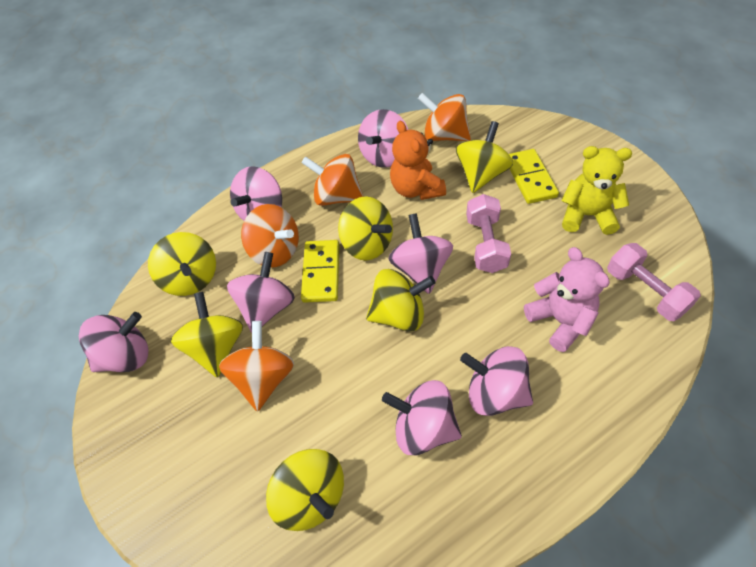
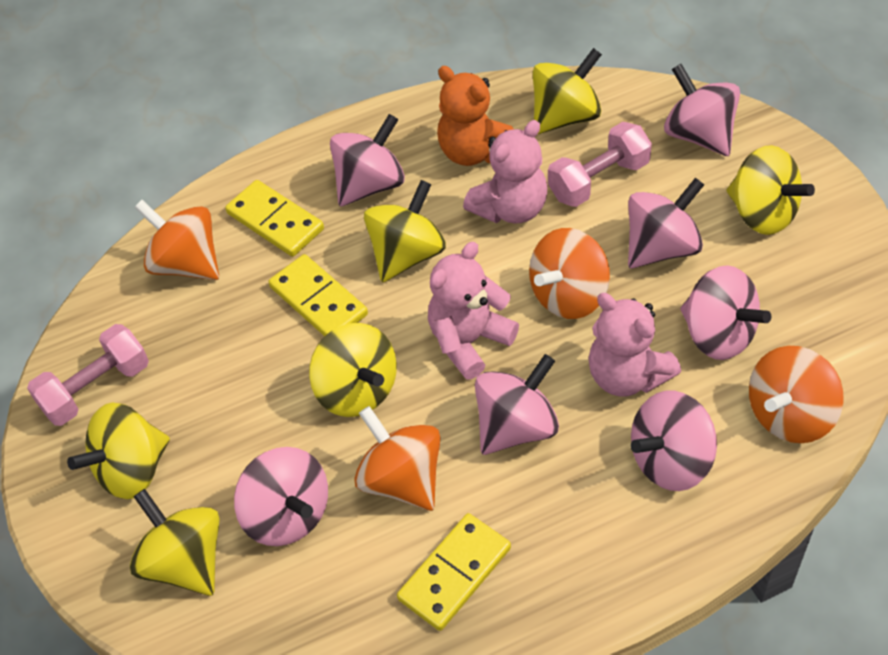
pink teddy bear: [524,247,610,352] = 1 -> [428,242,519,380] [463,120,547,223] [588,293,681,396] = 3
yellow domino: [301,240,340,303] [509,149,559,204] = 2 -> [225,180,324,257] [269,254,368,336] [397,513,511,631] = 3
yellow teddy bear: [561,146,632,235] = 1 -> none = 0

